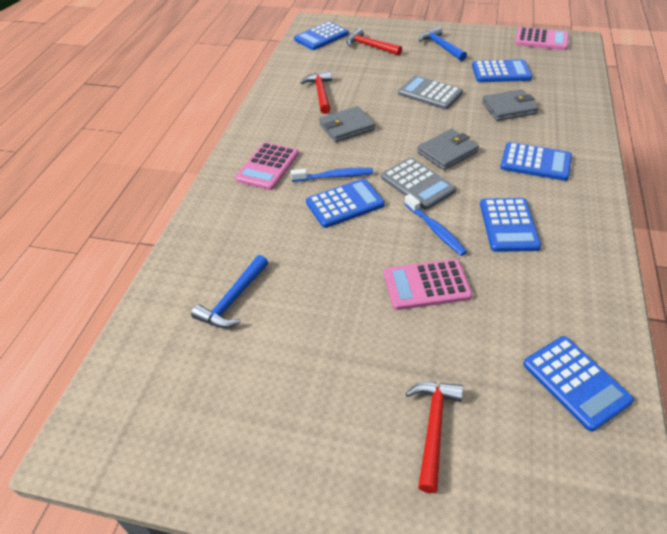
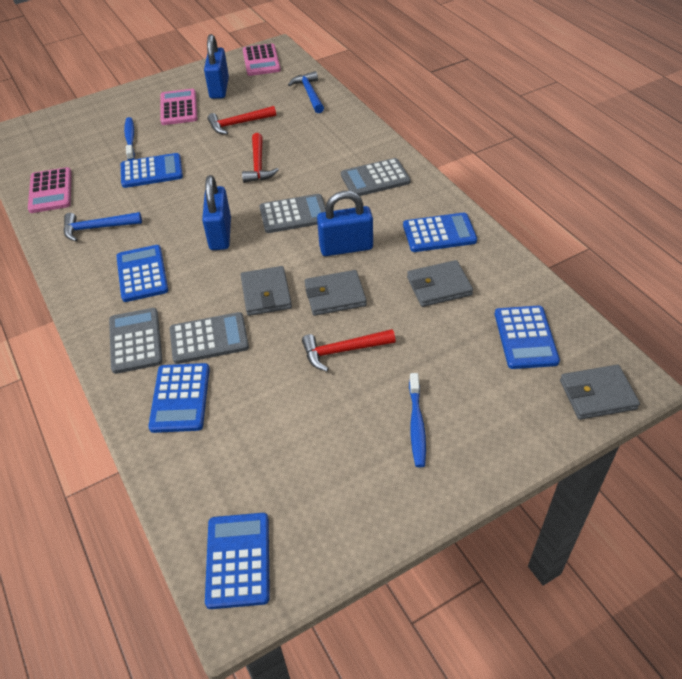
blue padlock: none = 0 -> [202,175,231,250] [204,34,229,99] [317,191,373,256] = 3
grey calculator: [381,158,456,210] [398,75,463,109] = 2 -> [109,308,162,374] [170,312,249,364] [260,194,326,233] [341,158,411,196] = 4
grey wallet: [319,106,375,142] [417,129,479,170] [482,89,539,121] = 3 -> [241,266,292,316] [305,270,367,316] [407,260,473,307] [560,365,640,420] = 4

